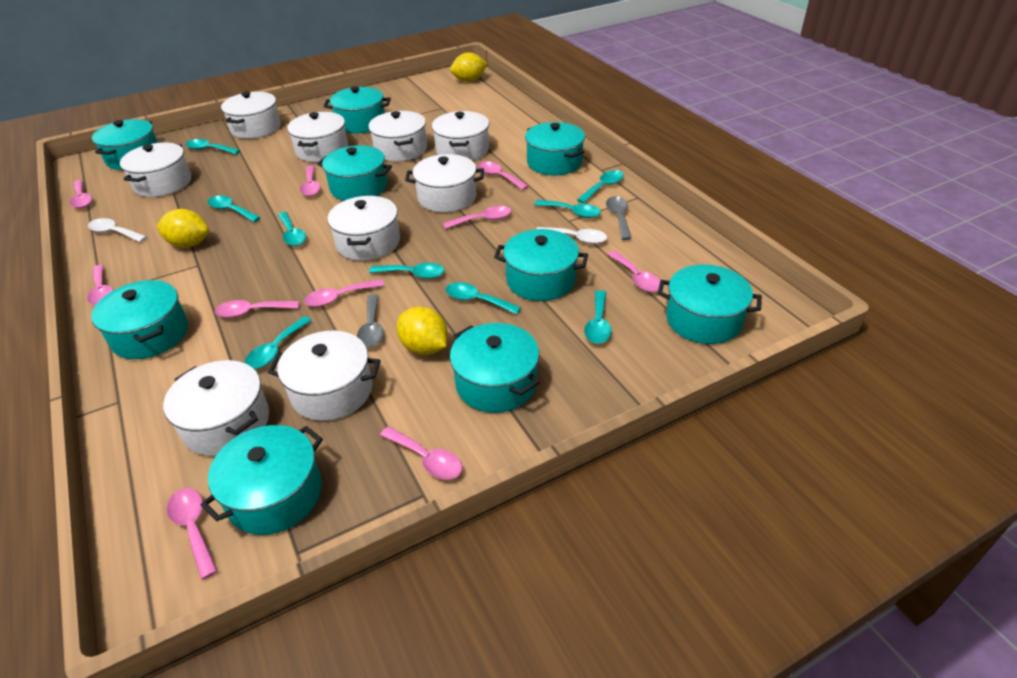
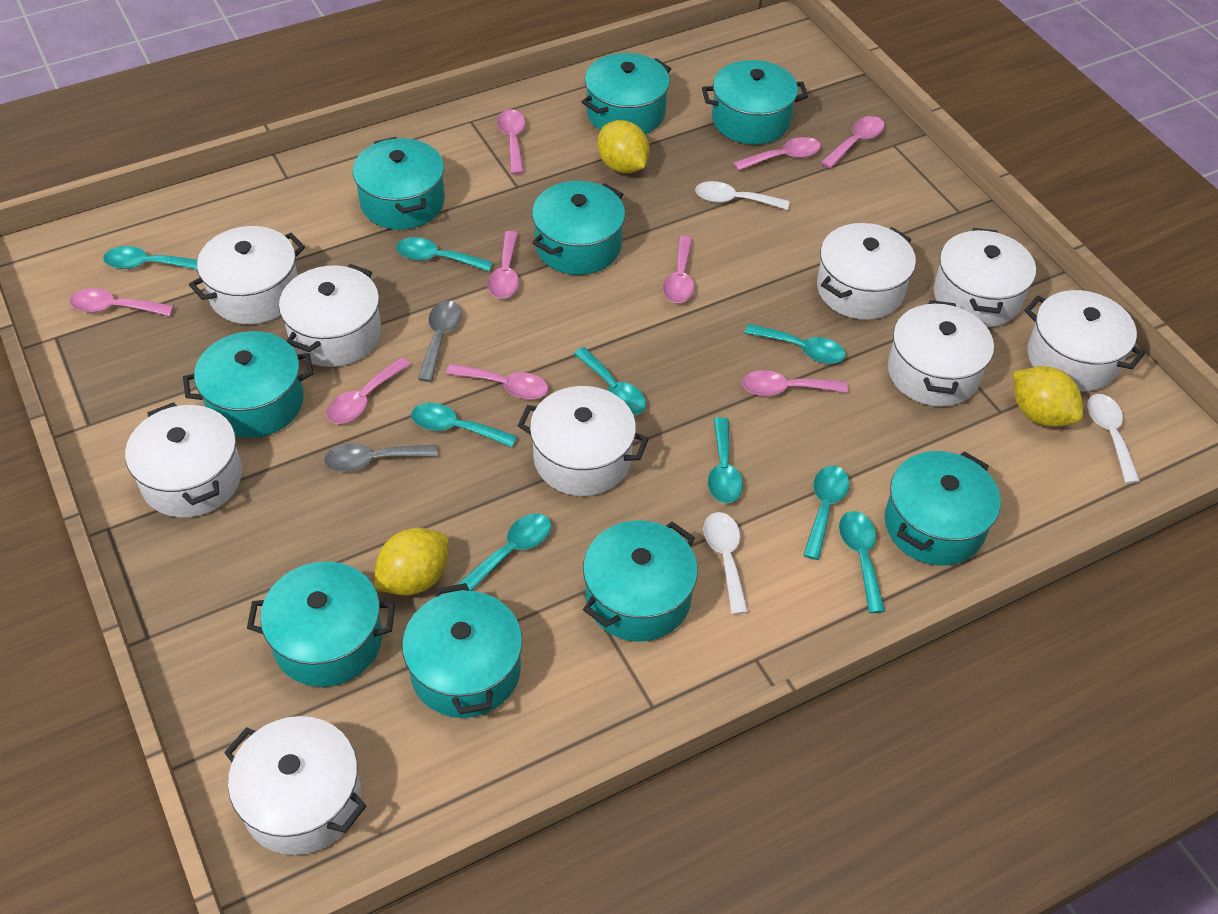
pink spoon: [70,180,92,208] [87,264,114,306] [167,488,217,580] [215,300,299,318] [300,166,321,196] [304,279,384,307] [380,426,462,479] [443,206,511,229] [478,161,529,190] [607,251,660,292] = 10 -> [69,288,174,316] [326,358,410,424] [446,364,548,399] [487,231,519,299] [497,109,525,175] [663,236,694,303] [734,137,821,171] [742,370,848,396] [821,116,884,168] = 9
white spoon: [88,218,147,242] [536,227,607,244] = 2 -> [695,181,789,210] [703,512,748,615] [1087,394,1140,484] = 3

